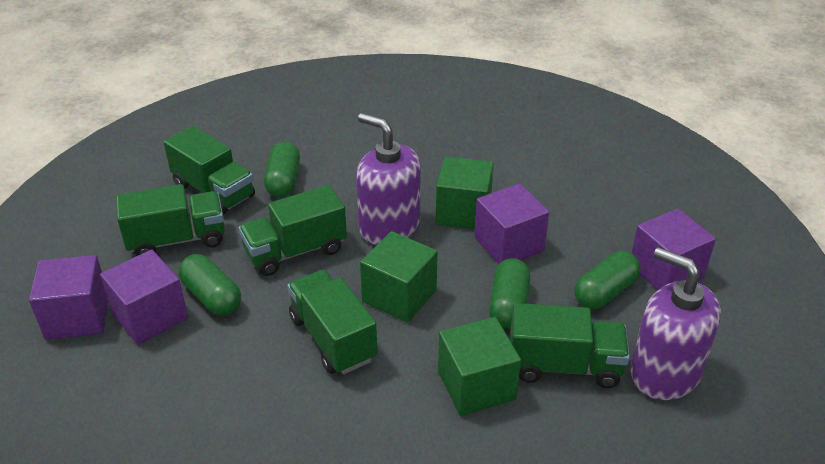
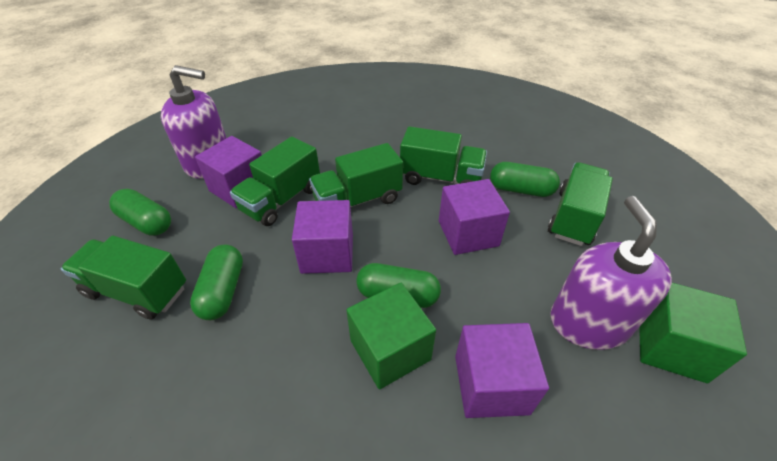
green cube: [360,231,438,322] [436,156,494,229] [438,317,521,416] = 3 -> [346,283,436,389] [639,283,747,383] = 2

